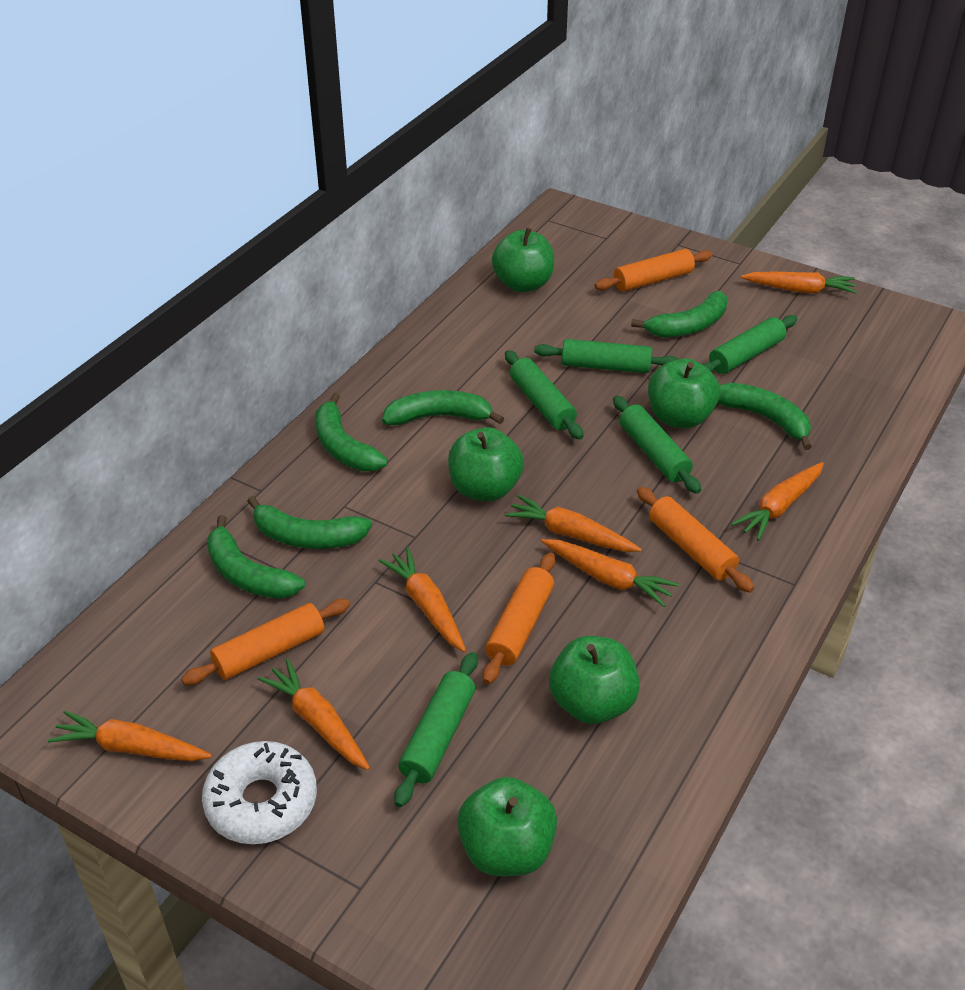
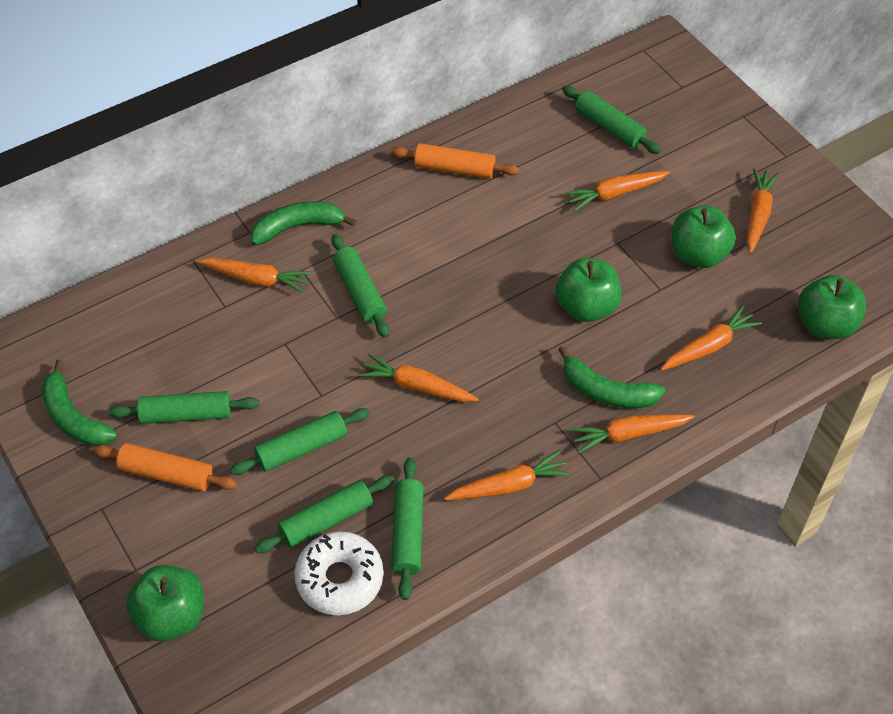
green apple: [448,427,524,501] [457,777,557,876] [492,227,554,292] [549,636,640,724] [648,358,720,428] = 5 -> [126,565,204,641] [555,258,621,322] [671,206,736,268] [798,275,866,339] = 4
green banana: [207,515,305,599] [247,496,372,549] [315,393,388,471] [382,390,504,425] [631,291,727,337] [718,383,812,450] = 6 -> [41,360,117,446] [251,201,356,245] [558,346,666,408] = 3
green rolling pin: [394,652,478,807] [505,350,584,440] [534,339,678,373] [613,396,701,494] [702,315,797,374] = 5 -> [109,391,259,424] [230,408,370,475] [255,475,395,553] [332,234,389,338] [391,457,423,600] [562,86,661,154] = 6
orange rolling pin: [181,599,350,685] [483,552,556,684] [595,249,712,292] [637,487,754,593] = 4 -> [93,443,237,491] [391,143,519,179] = 2

